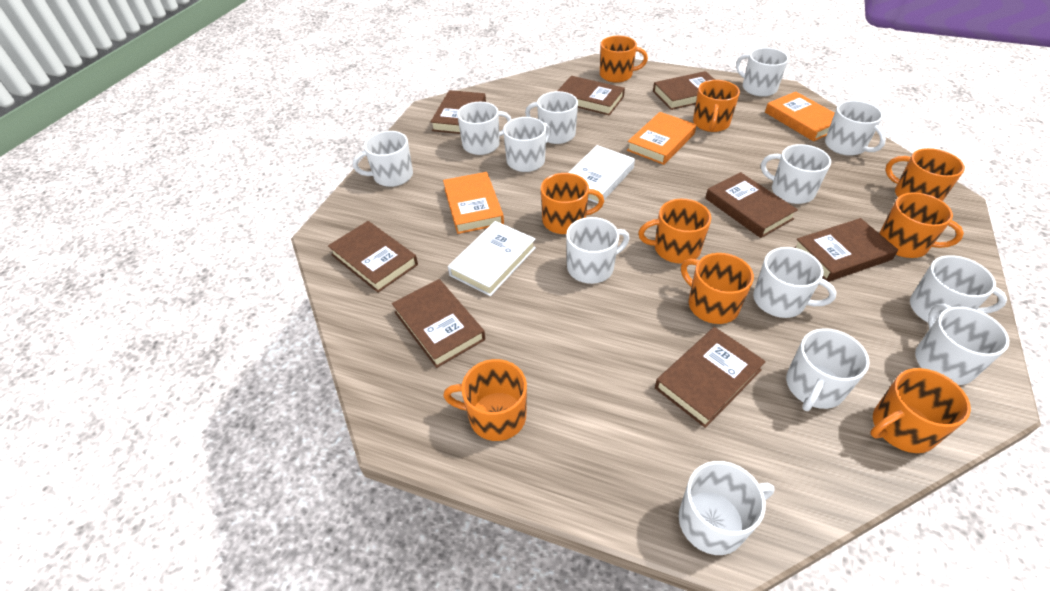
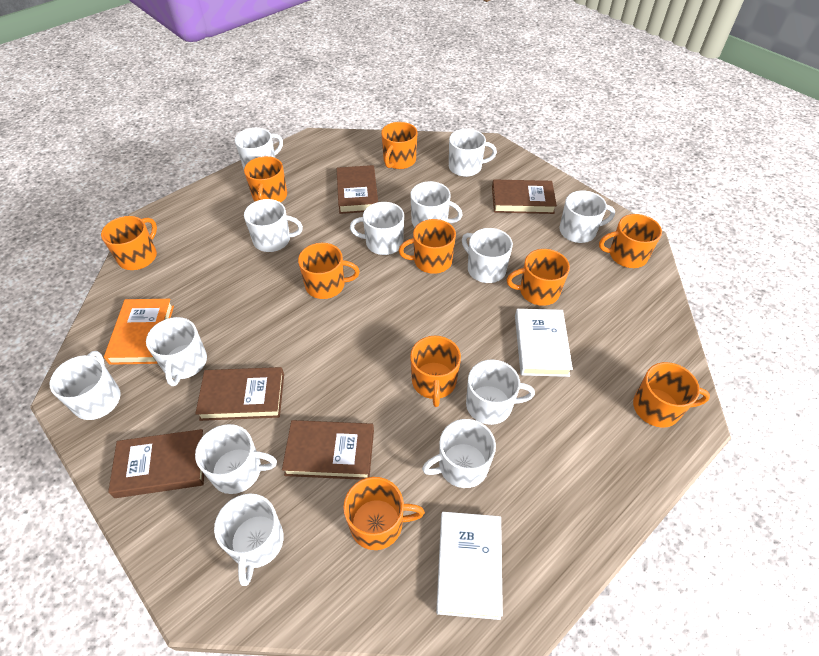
brown book: [328,221,418,293] [392,279,485,368] [430,90,486,134] [557,76,625,115] [653,71,715,110] [655,327,766,428] [705,172,798,238] [793,218,898,282] = 8 -> [108,429,204,498] [195,367,284,421] [282,420,374,480] [337,165,378,214] [492,179,557,214] = 5
orange book: [443,172,504,234] [627,112,697,165] [765,92,835,141] = 3 -> [104,299,174,365] = 1
orange mug: [443,359,527,441] [541,173,604,234] [600,36,648,83] [638,199,711,264] [681,253,754,324] [693,80,740,132] [870,368,971,453] [879,192,964,258] [885,148,965,201] = 9 -> [101,216,157,270] [244,156,287,202] [298,243,360,299] [343,477,425,550] [381,122,418,169] [399,219,456,274] [410,336,461,407] [507,249,570,306] [599,214,662,268] [633,362,710,428] = 10

